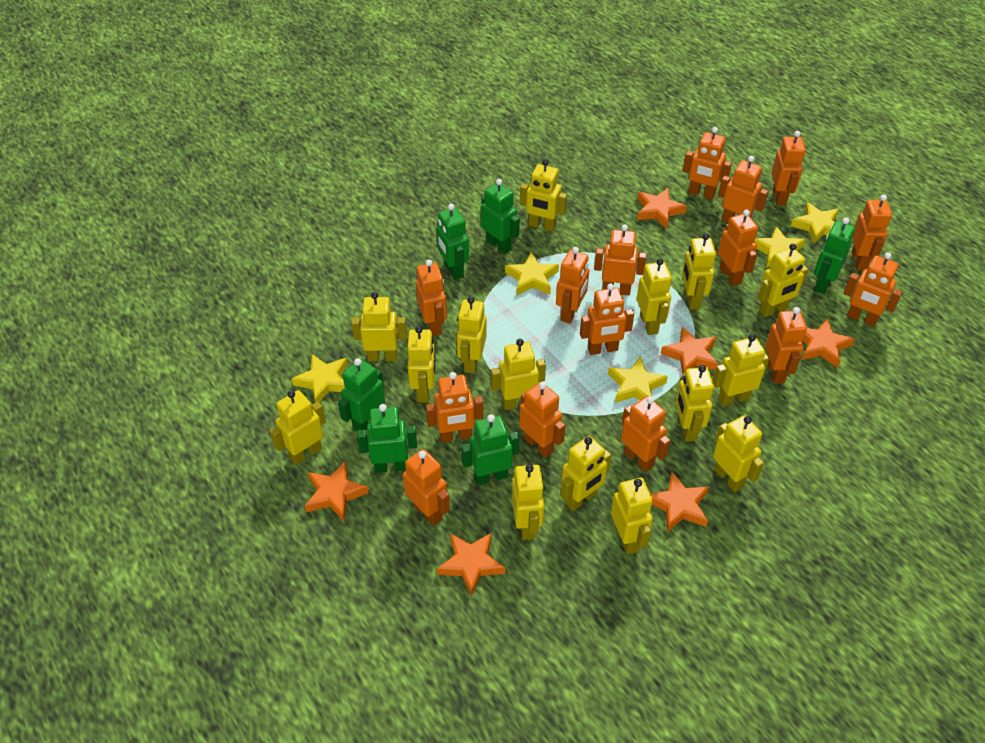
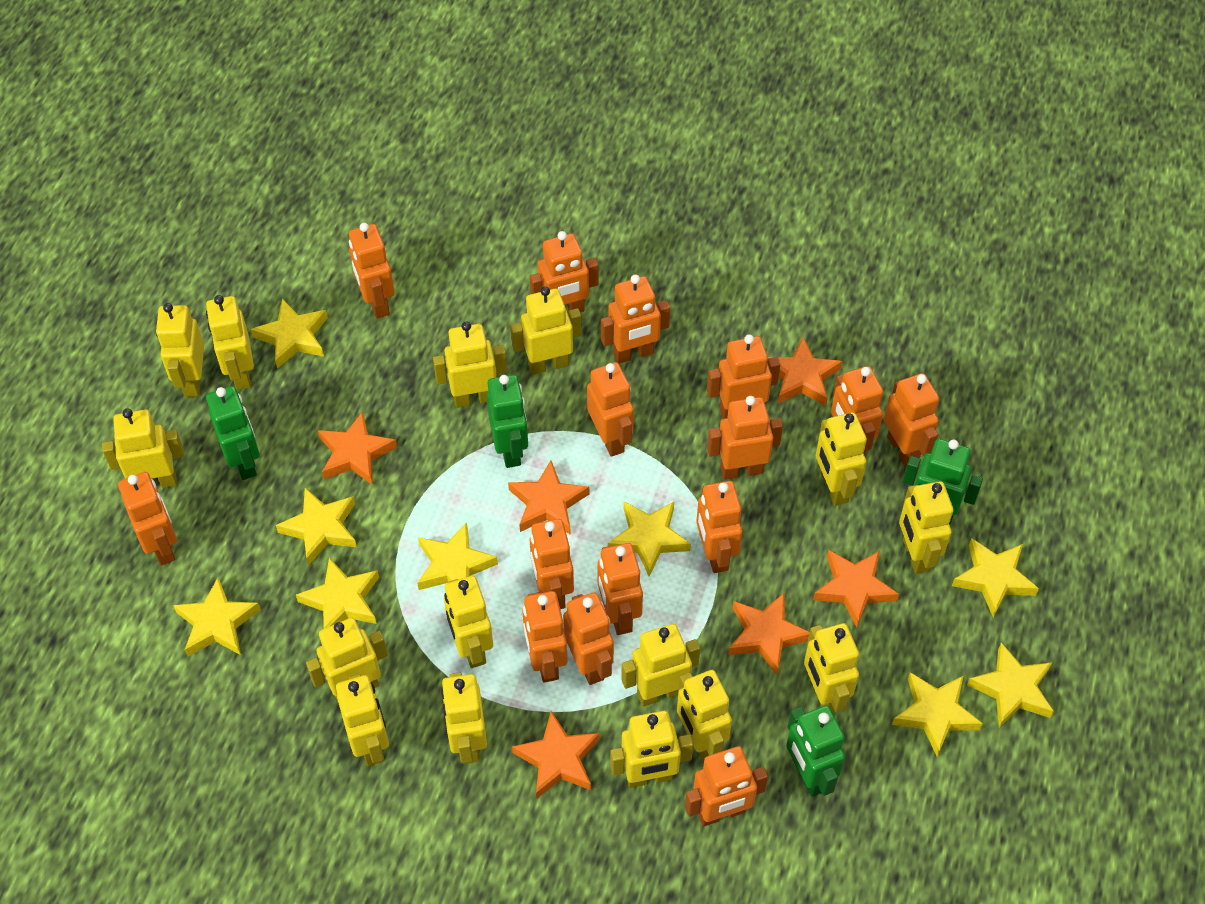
green robot: [338,358,385,432] [357,404,417,473] [436,204,469,280] [461,414,519,485] [481,179,520,254] [814,218,855,294] = 6 -> [206,386,260,480] [487,375,528,468] [786,705,845,797] [903,439,983,525] = 4
yellow star: [292,354,348,403] [505,252,559,295] [608,356,668,403] [754,226,806,268] [791,202,839,244] = 5 -> [173,578,261,657] [251,299,328,369] [276,488,357,566] [296,558,379,629] [417,522,498,590] [608,502,691,577] [892,672,983,756] [952,538,1039,617] [967,643,1054,728] = 9

